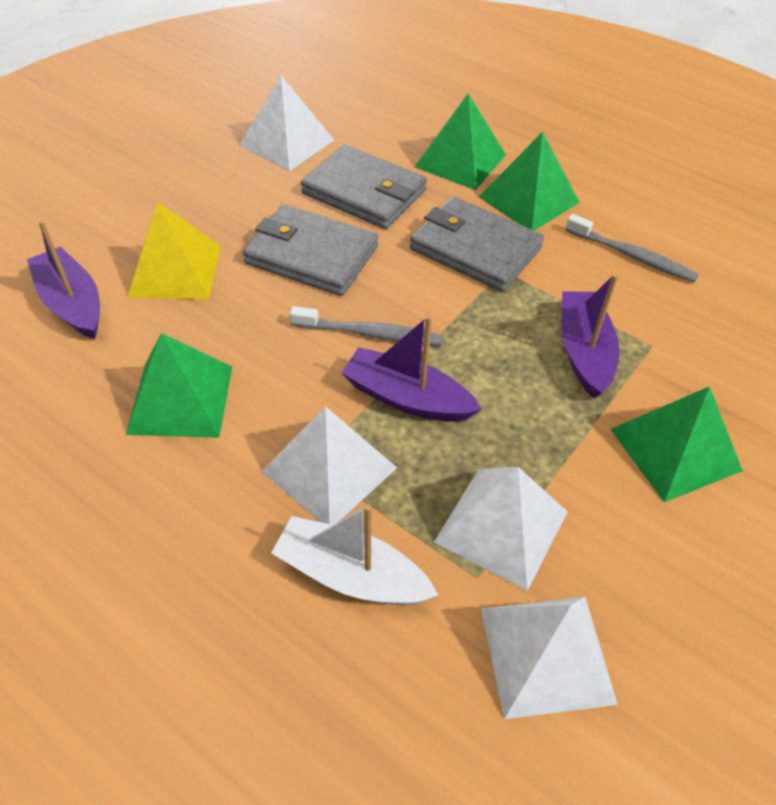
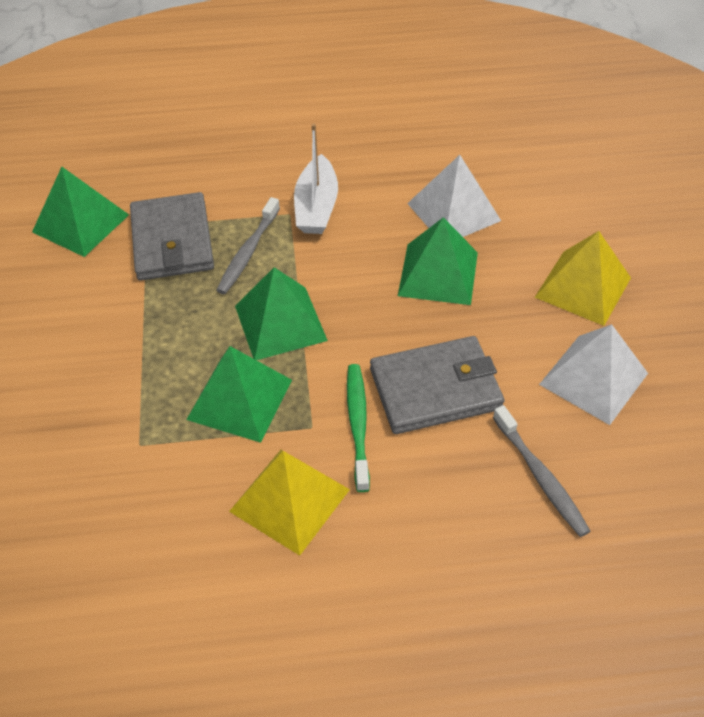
green toothbrush: none = 0 -> [347,364,370,492] = 1
grey wallet: [243,204,378,296] [301,145,427,229] [410,196,544,292] = 3 -> [130,192,214,281] [370,336,505,434] = 2
purple boat: [27,220,100,339] [341,315,482,422] [561,274,619,398] = 3 -> none = 0
white pyramid: [239,75,334,171] [261,406,397,525] [434,467,568,591] [481,597,618,719] = 4 -> [407,155,501,237] [539,324,648,425] = 2
yellow pyramid: [127,202,221,300] = 1 -> [229,450,350,556] [535,231,631,326] = 2

